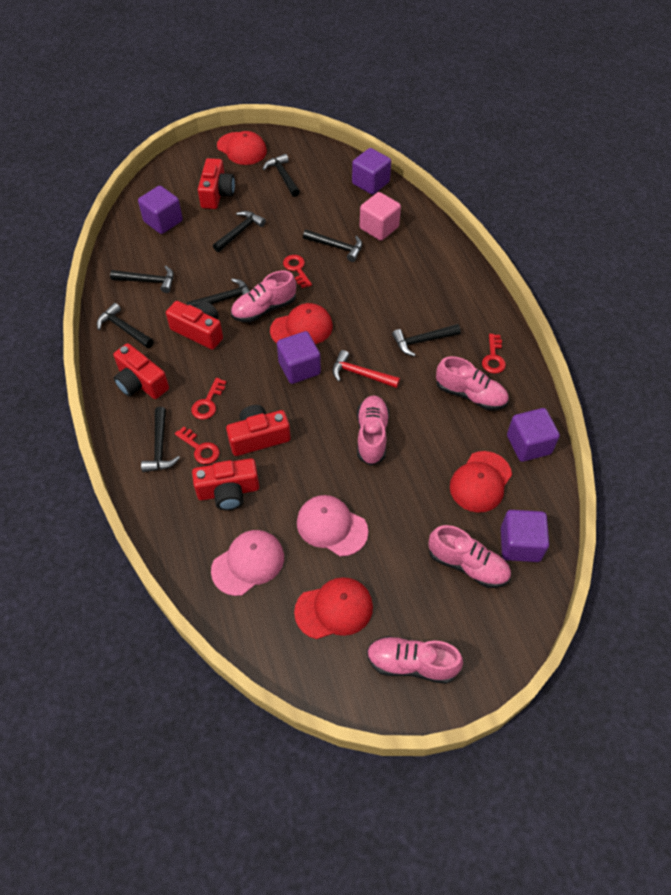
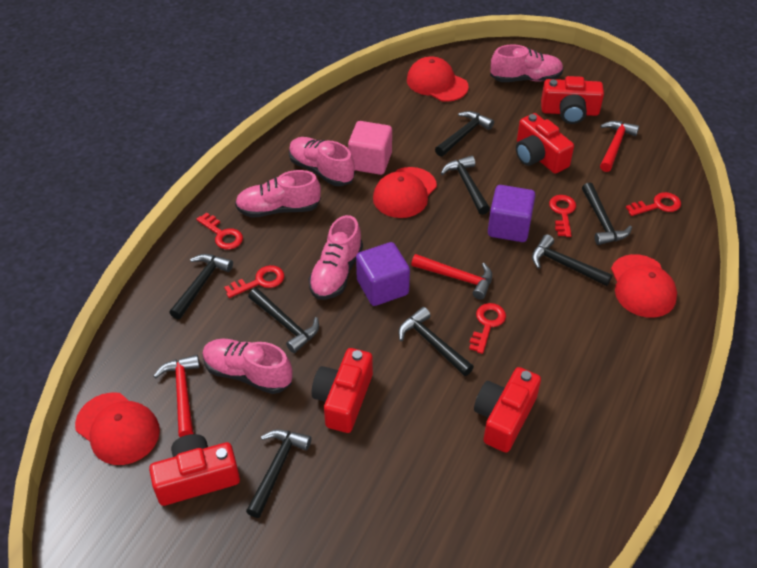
pink cap: [211,530,284,596] [297,495,368,556] = 2 -> none = 0
purple cube: [138,186,183,234] [277,331,321,384] [352,148,391,195] [501,510,549,562] [507,408,560,462] = 5 -> [356,242,410,306] [488,185,536,242] = 2
red hammer: [332,350,400,388] = 1 -> [153,355,200,437] [411,254,492,300] [600,121,639,172] = 3
red key: [175,426,220,464] [191,378,226,420] [283,255,312,288] [482,334,506,374] = 4 -> [196,213,243,249] [224,265,284,298] [469,303,506,354] [549,195,576,237] [626,192,681,216] = 5

